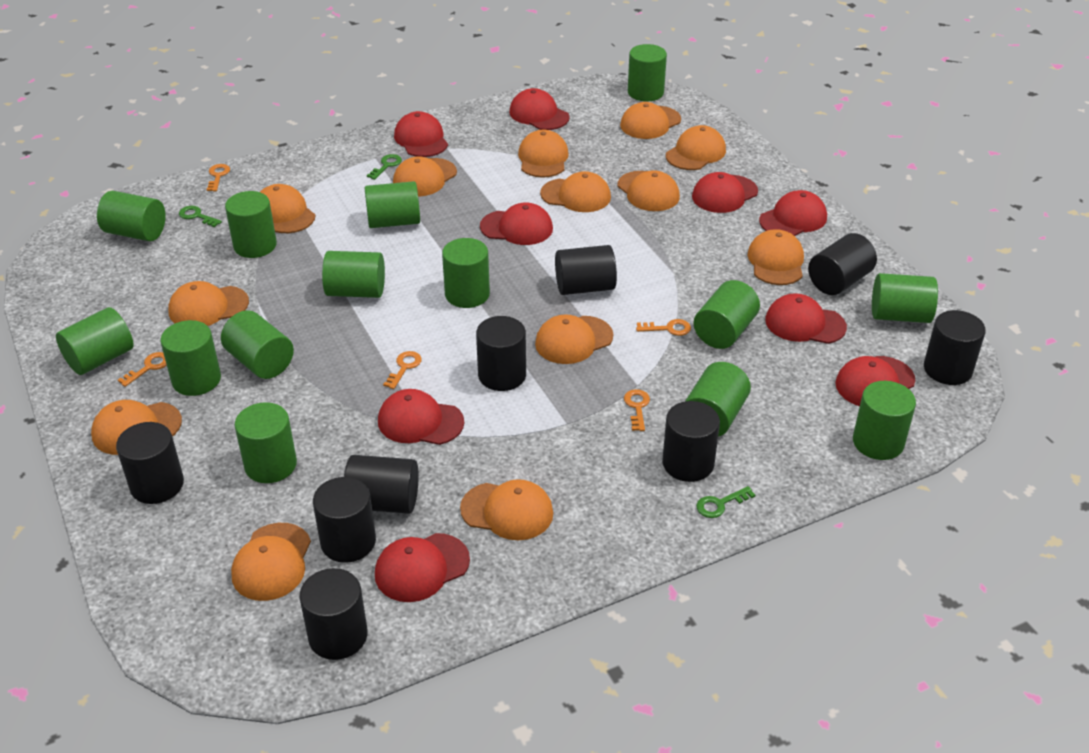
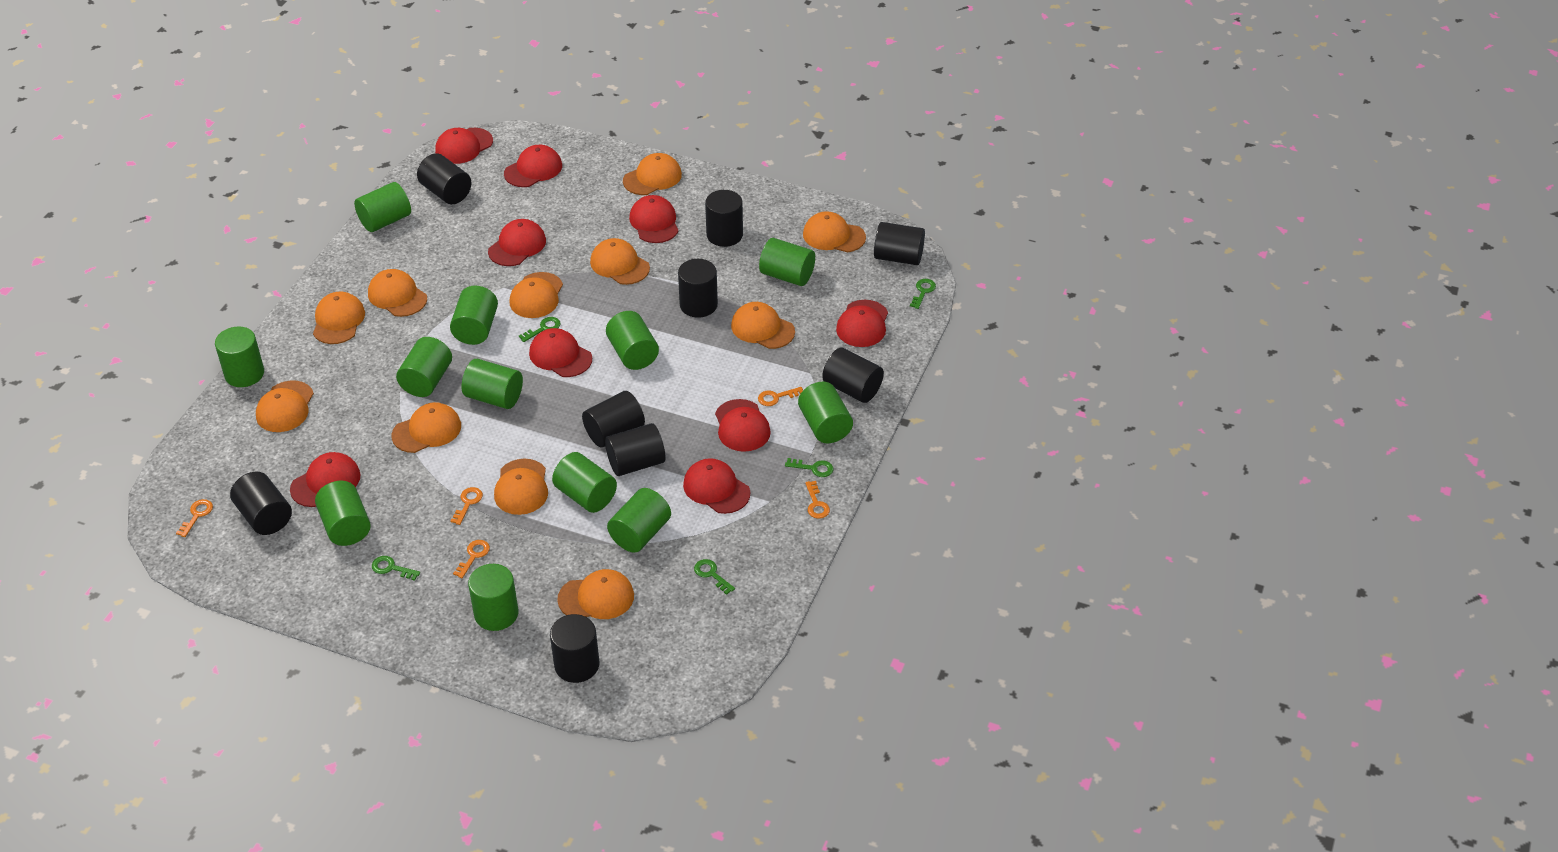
green cylinder: [56,307,134,375] [97,191,166,241] [161,320,221,396] [221,310,294,379] [225,191,277,258] [234,402,297,483] [322,251,385,298] [365,181,420,228] [442,238,490,308] [628,44,667,101] [685,362,751,437] [694,280,760,349] [853,381,916,460] [872,273,938,323] = 14 -> [215,327,264,387] [315,481,371,546] [354,182,411,232] [396,337,452,397] [450,286,498,345] [462,359,523,409] [468,564,518,631] [552,452,617,513] [606,311,659,370] [607,488,671,553] [759,238,815,286] [798,381,853,443] = 12
green key: [179,206,222,227] [367,154,402,180] [696,486,755,518] = 3 -> [372,556,420,581] [519,317,561,342] [694,559,735,595] [785,458,833,477] [910,279,936,309] = 5
orange cap: [91,400,182,455] [168,281,249,326] [231,523,311,601] [260,184,315,233] [393,156,457,197] [460,479,553,540] [518,129,569,178] [535,314,613,364] [540,171,611,212] [617,170,680,211] [620,102,681,139] [666,125,726,170] [747,229,804,285] = 13 -> [256,380,314,432] [313,292,365,344] [368,269,427,317] [392,402,461,453] [494,459,548,515] [510,272,563,318] [557,569,634,619] [590,238,650,285] [623,153,682,195] [731,302,795,349] [803,211,866,252] = 11

